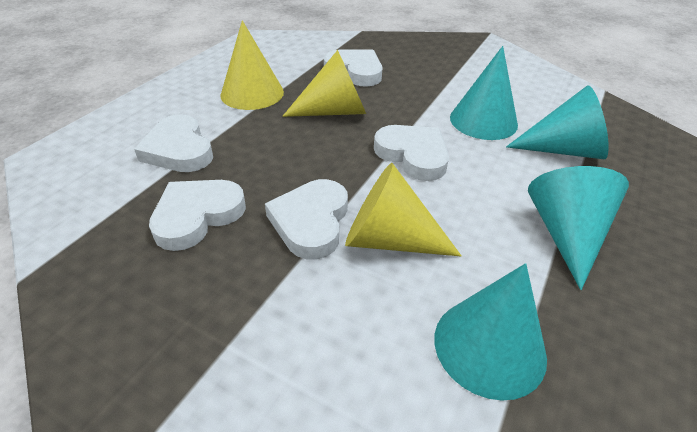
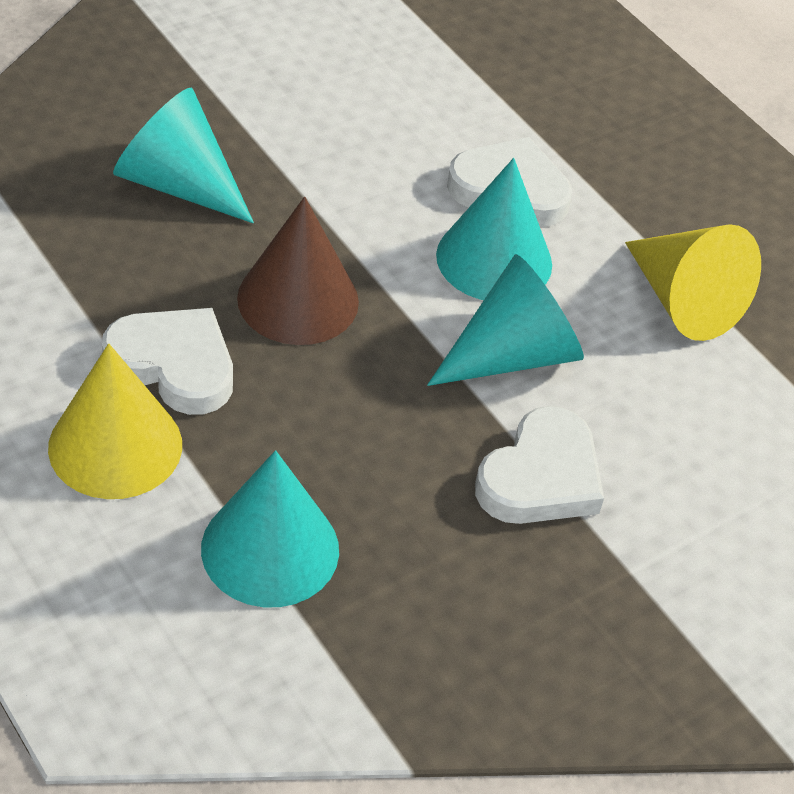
brown cone: none = 0 -> [237,197,359,345] = 1
white heart: [134,114,213,172] [149,180,246,251] [265,179,348,259] [324,50,383,87] [374,125,449,181] = 5 -> [102,308,233,415] [447,137,572,227] [475,406,604,524] = 3
yellow cone: [220,20,284,110] [282,50,366,117] [345,163,462,256] = 3 -> [48,343,182,499] [625,224,761,341] = 2

